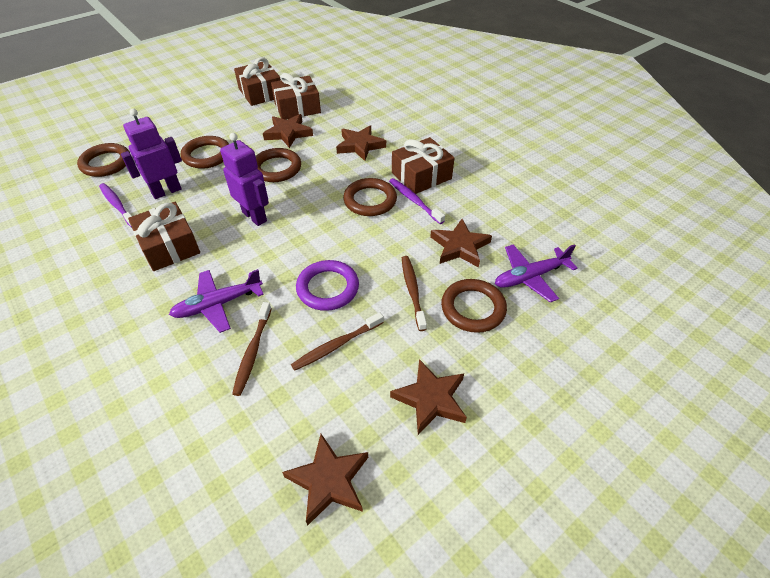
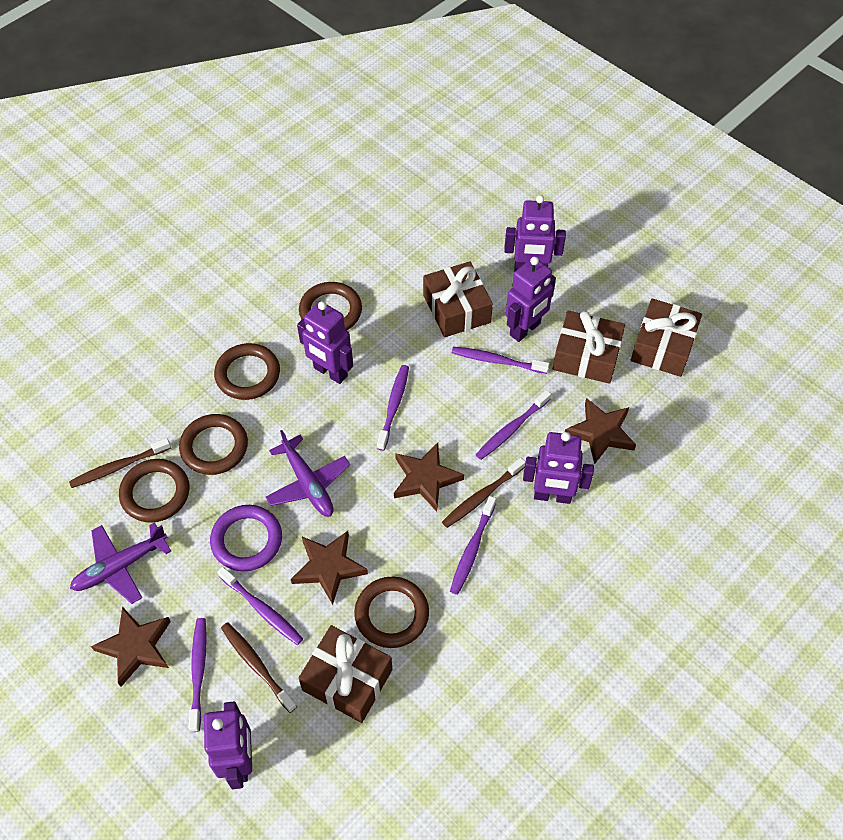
brown star: [263,114,313,148] [282,434,368,526] [336,125,386,161] [390,359,467,435] [430,219,492,268] = 5 -> [91,607,171,687] [291,531,368,605] [394,443,464,512] [565,398,636,465] = 4
purple robot: [121,108,182,199] [220,133,269,226] = 2 -> [204,702,252,789] [297,301,353,384] [504,195,566,271] [506,257,556,342] [523,432,594,504] = 5
purple toothbrush: [99,183,132,228] [389,178,445,224] = 2 -> [189,618,207,732] [217,567,303,645] [377,365,409,451] [450,496,496,595] [452,347,550,374] [476,390,551,460] = 6

